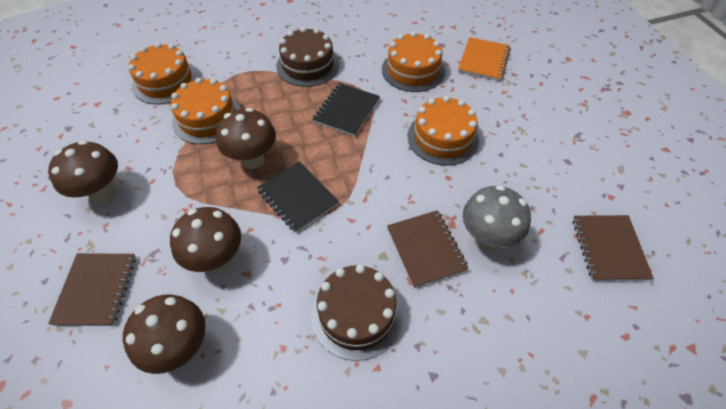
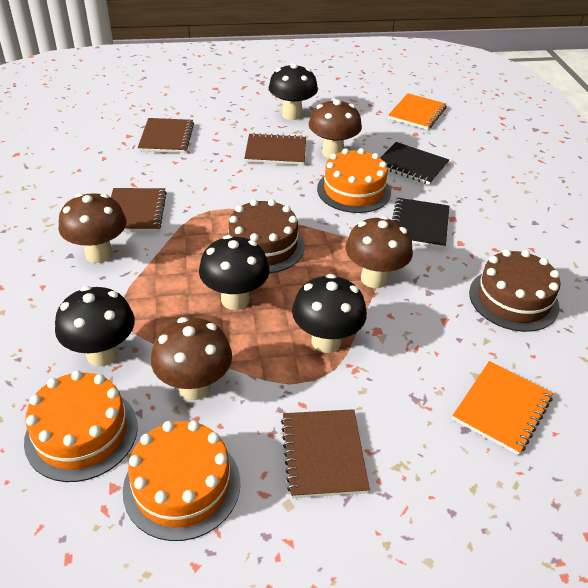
black mushroom: none = 0 -> [55,286,135,367] [199,235,270,310] [269,63,318,120] [292,274,367,353] = 4
brown notebook: [48,253,136,326] [387,210,469,288] [573,215,654,281] = 3 -> [111,188,167,232] [138,118,194,153] [244,133,306,165] [281,409,370,498] = 4
grey mushroom: [463,185,531,250] = 1 -> none = 0
orange cake: [128,42,199,104] [171,78,241,144] [382,31,445,92] [408,96,479,166] = 4 -> [24,370,138,482] [123,420,240,541] [317,148,391,213] = 3
orange notebook: [458,37,511,81] = 1 -> [388,93,447,130] [452,361,553,455] = 2

